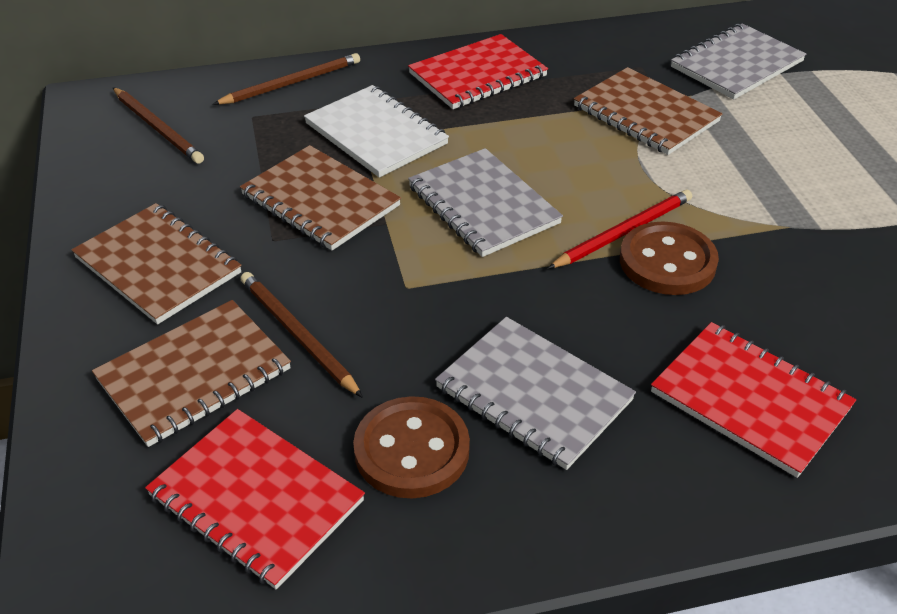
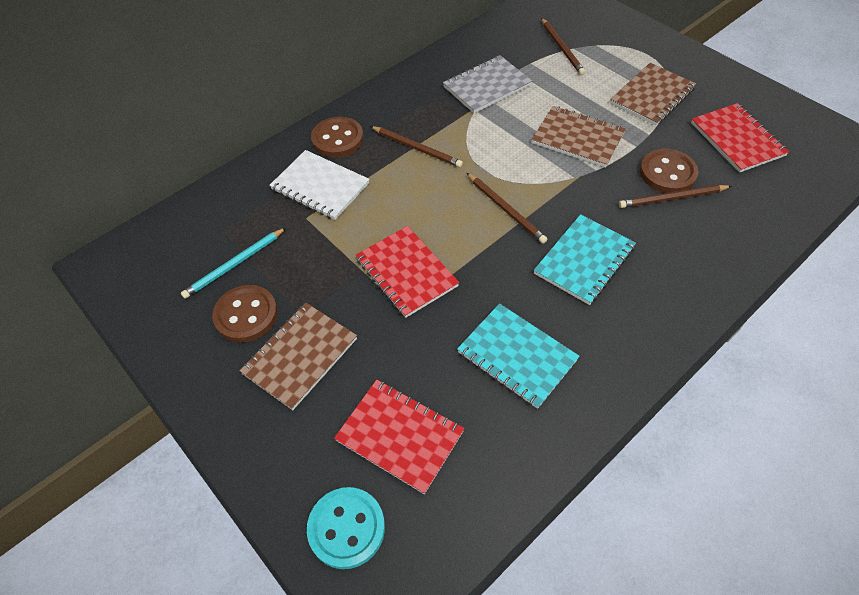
brown button: [353,396,470,498] [620,222,719,295] = 2 -> [212,285,278,342] [311,117,364,158] [640,149,698,193] = 3
brown notebook: [71,203,242,324] [92,300,291,447] [240,145,401,250] [574,67,723,155] = 4 -> [239,303,357,410] [532,106,626,168] [610,63,696,126] = 3
brown pencil: [113,87,204,164] [213,53,360,105] [241,272,363,398] = 3 -> [370,126,463,168] [467,173,547,244] [541,18,585,75] [619,185,732,208] = 4
grey notebook: [408,148,563,257] [435,317,636,470] [671,23,806,100] = 3 -> [443,55,532,113] = 1
red pencil: [548,189,692,269] = 1 -> none = 0
turquoise button: none = 0 -> [307,487,385,569] = 1
turquoise notebook: none = 0 -> [457,303,580,409] [534,214,636,305] = 2
turquoise pencil: none = 0 -> [181,228,286,299] = 1

